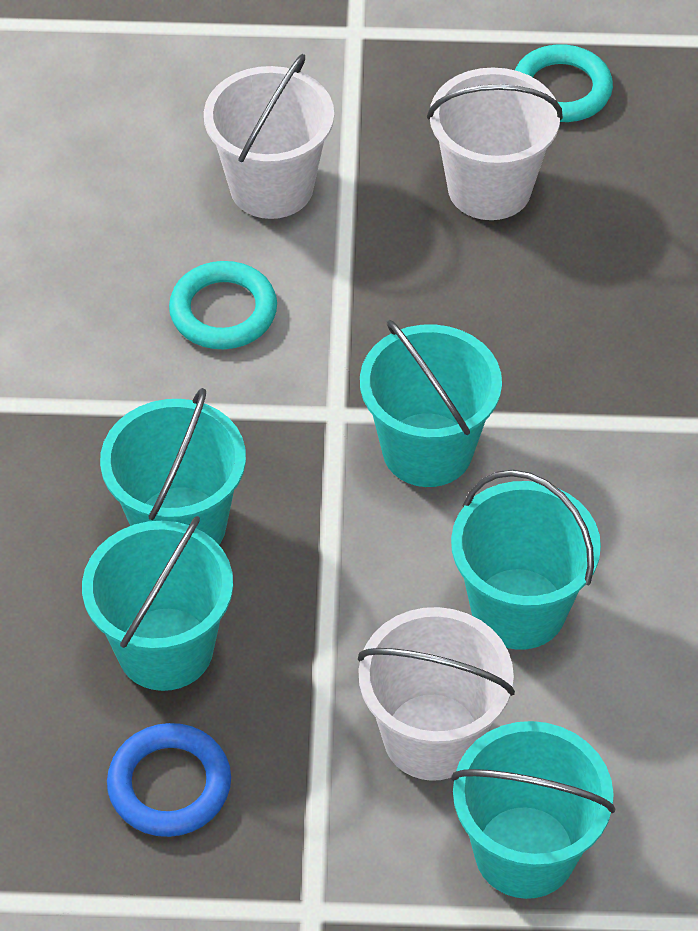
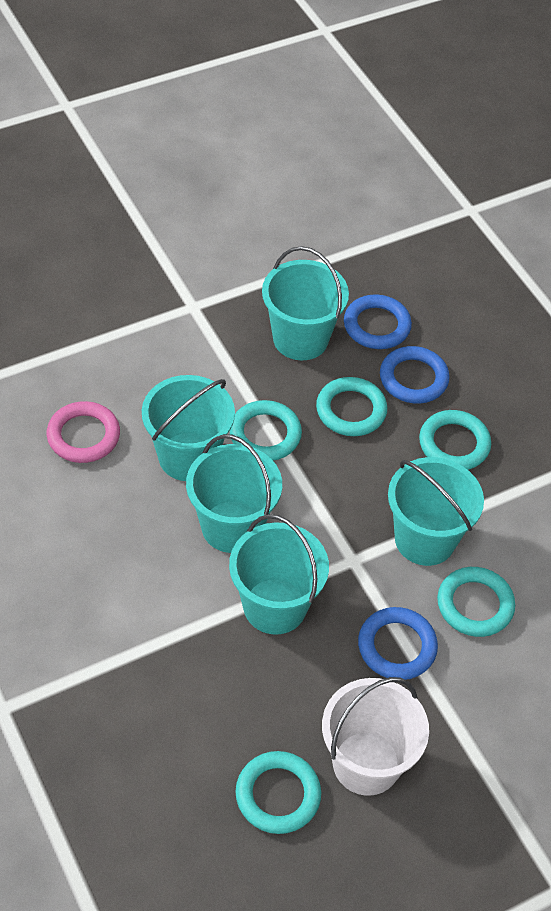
blue ring: [107,723,231,837] = 1 -> [344,295,412,349] [358,607,438,680] [380,346,450,404] = 3
pink ring: none = 0 -> [46,401,120,463] = 1
turquoise ring: [169,261,277,349] [515,44,613,122] = 2 -> [230,400,302,461] [235,751,321,834] [316,377,387,436] [419,410,491,470] [437,567,515,637] = 5
white bucket: [204,54,334,219] [358,607,515,781] [427,68,563,220] = 3 -> [322,677,429,796] = 1

